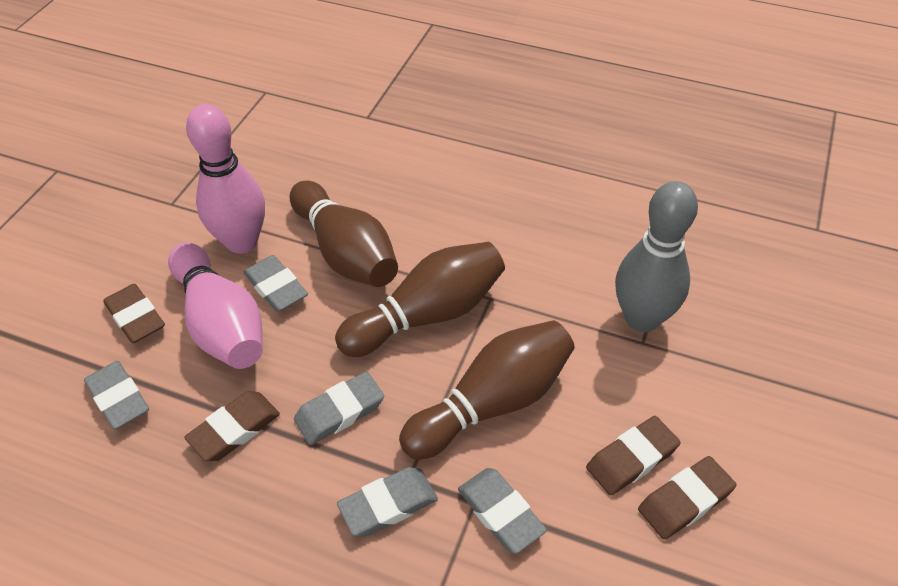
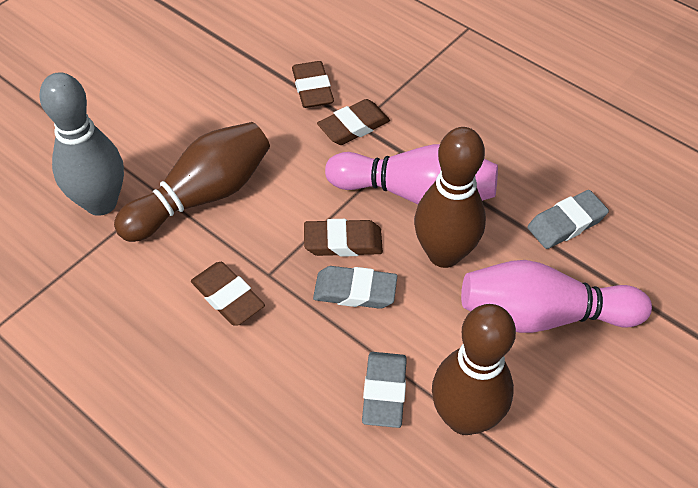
grey eraser: [84,361,149,429] [243,255,308,312] [294,372,384,445] [337,467,438,537] [458,468,547,554] = 5 -> [313,266,397,309] [362,352,407,428] [527,190,609,249] = 3

